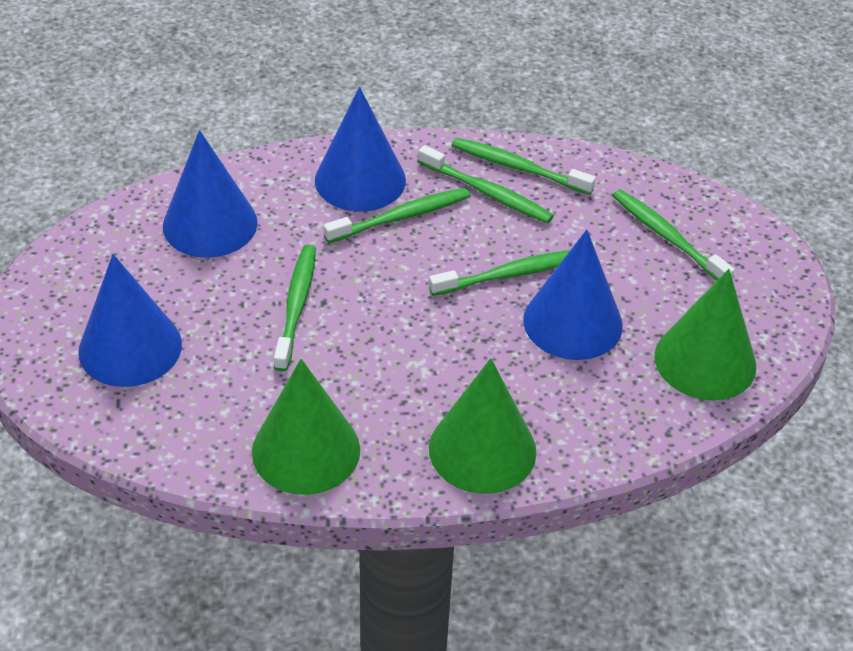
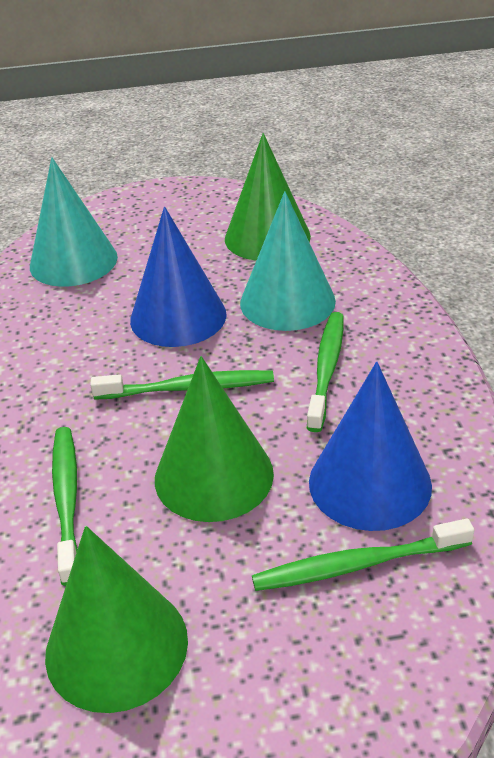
blue cone: [78,254,182,387] [163,130,258,258] [315,87,406,212] [523,230,623,360] = 4 -> [130,207,227,347] [309,362,432,531] = 2
green toothbrush: [274,245,316,372] [323,188,471,243] [418,145,554,223] [429,250,570,296] [451,138,596,195] [612,189,735,281] = 6 -> [52,427,77,586] [90,370,274,400] [252,519,474,591] [307,312,343,432] = 4
turquoise cone: none = 0 -> [30,157,118,287] [240,191,336,331] = 2

